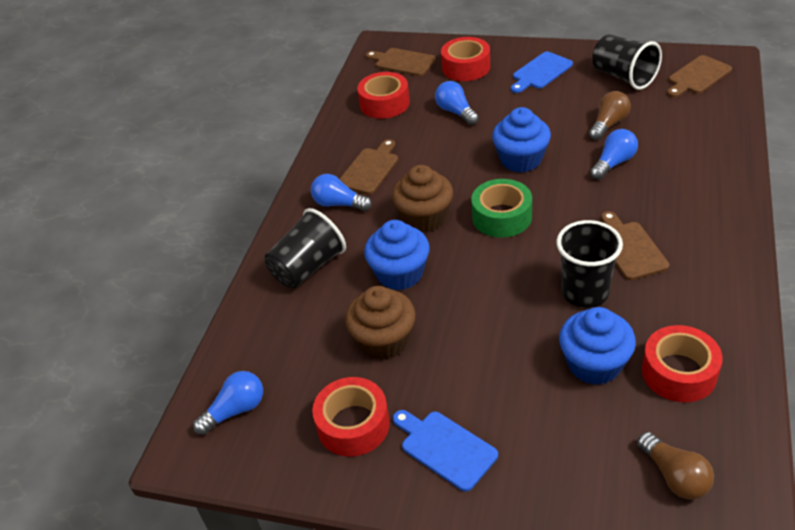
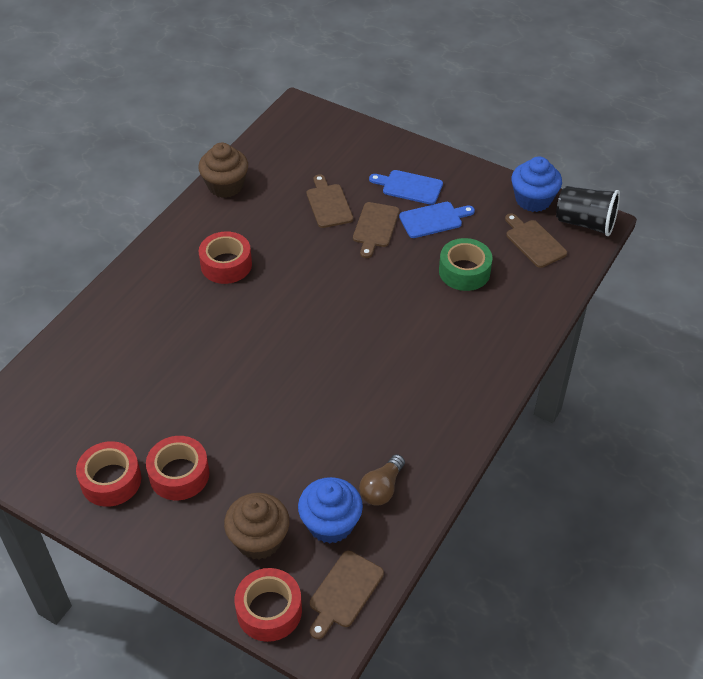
black cup: [265,208,346,288] [556,220,623,308] [592,34,662,90] = 3 -> [556,186,620,236] = 1
blue cupcake: [364,220,430,290] [492,107,551,173] [559,307,636,385] = 3 -> [298,477,363,544] [511,157,562,212] = 2
blue light bulb: [193,371,263,435] [311,174,372,211] [435,81,479,125] [590,129,638,180] = 4 -> none = 0
brown light bulb: [589,91,631,140] [637,432,714,500] = 2 -> [359,454,405,506] = 1

